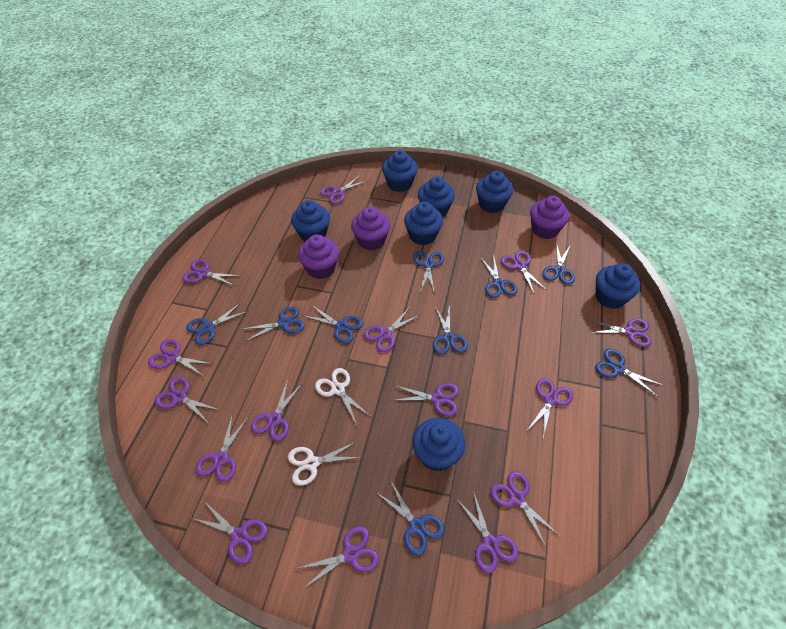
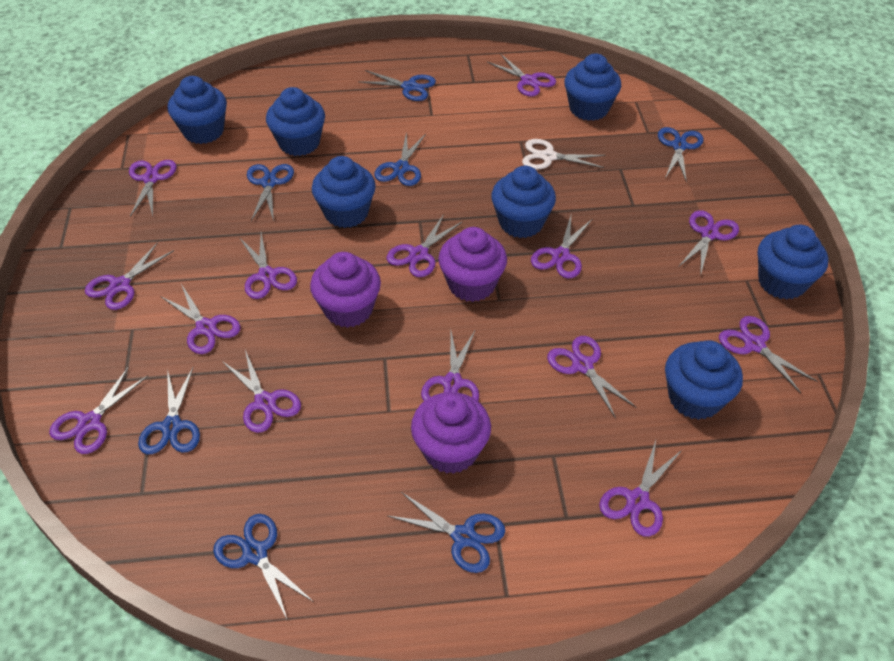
blue scissors: [186,302,249,345] [243,306,305,341] [304,305,363,343] [376,481,445,556] [413,251,444,294] [433,304,468,354] [480,254,518,298] [542,242,575,285] [595,349,664,397] = 9 -> [138,368,200,454] [213,514,314,621] [247,164,294,221] [358,70,436,101] [374,131,426,186] [388,492,505,573] [658,127,704,183] = 7
purple scissors: [148,339,213,376] [154,377,219,423] [182,259,241,286] [192,501,268,564] [195,413,248,482] [251,380,303,441] [296,526,379,589] [320,175,367,204] [363,307,420,352] [392,383,459,416] [456,491,518,573] [490,471,560,547] [500,251,546,293] [528,378,573,438] [589,319,652,347] = 15 -> [49,366,148,454] [85,242,174,310] [129,160,177,217] [162,284,241,354] [222,350,301,433] [239,232,297,299] [387,214,463,277] [421,331,479,401] [487,54,556,97] [531,216,592,278] [547,336,637,419] [599,440,682,537] [678,210,739,273] [719,316,818,393] = 14
white scissors: [288,441,362,486] [315,368,370,425] = 2 -> [522,139,605,169] = 1

